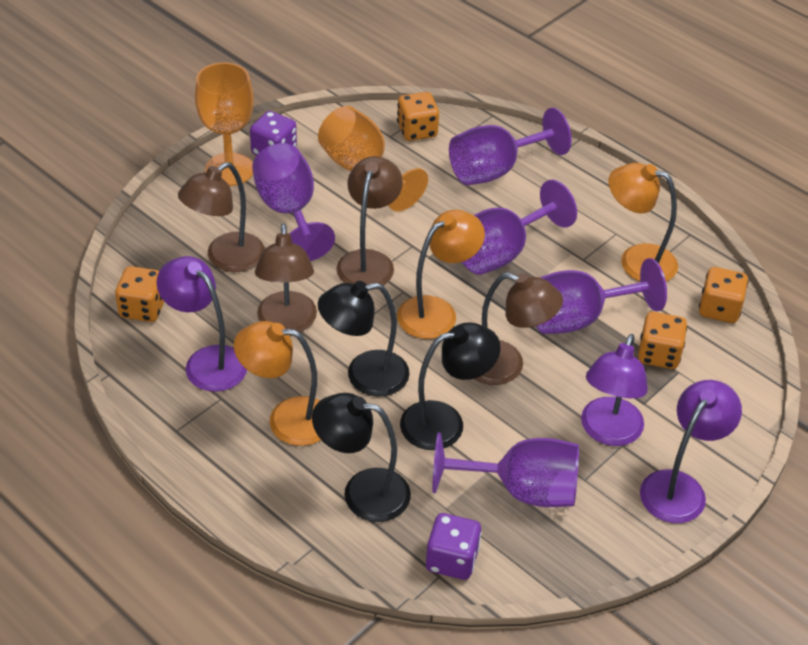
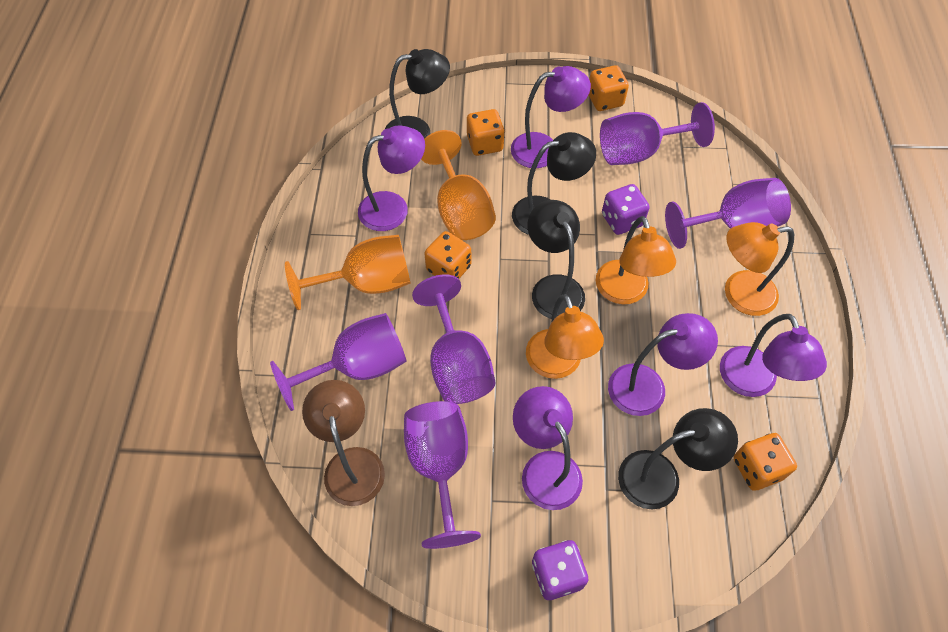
black lamp: [312,393,411,522] [318,281,409,397] [400,323,501,450] = 3 -> [385,49,450,139] [512,132,596,235] [527,200,585,319] [618,408,738,509] = 4
brown lamp: [178,162,265,272] [255,224,317,332] [336,156,403,290] [475,272,563,385] = 4 -> [302,380,385,506] = 1
purple lamp: [157,256,247,392] [581,334,648,446] [640,380,742,523] = 3 -> [358,126,425,231] [511,66,591,168] [513,386,583,510] [608,313,718,416] [720,314,827,397] = 5

